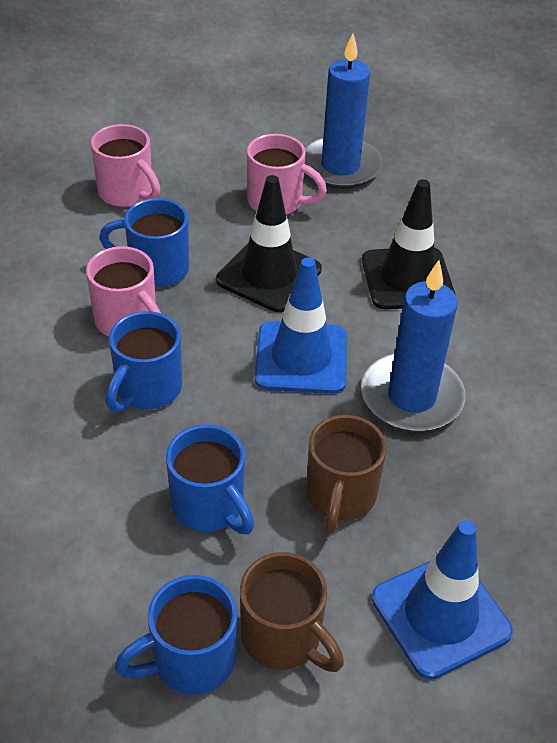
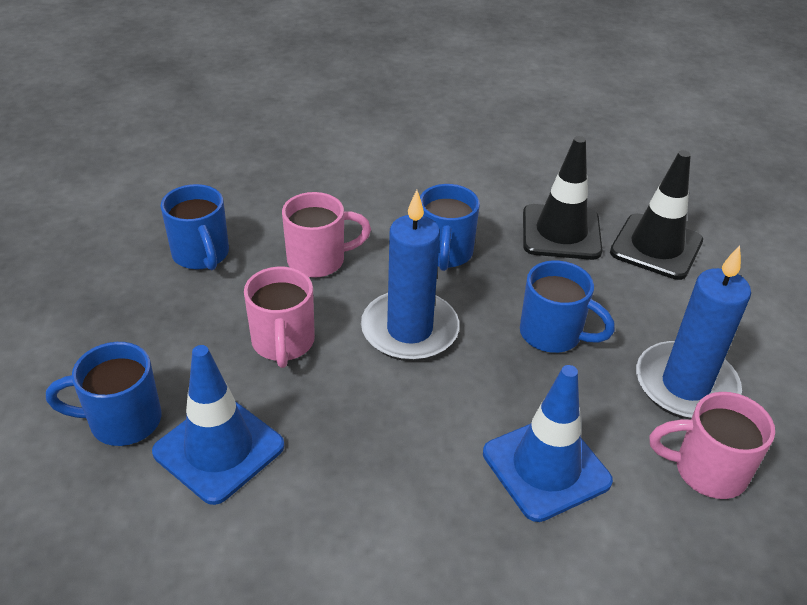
brown mug: [240,552,344,672] [306,415,387,533] = 2 -> none = 0

